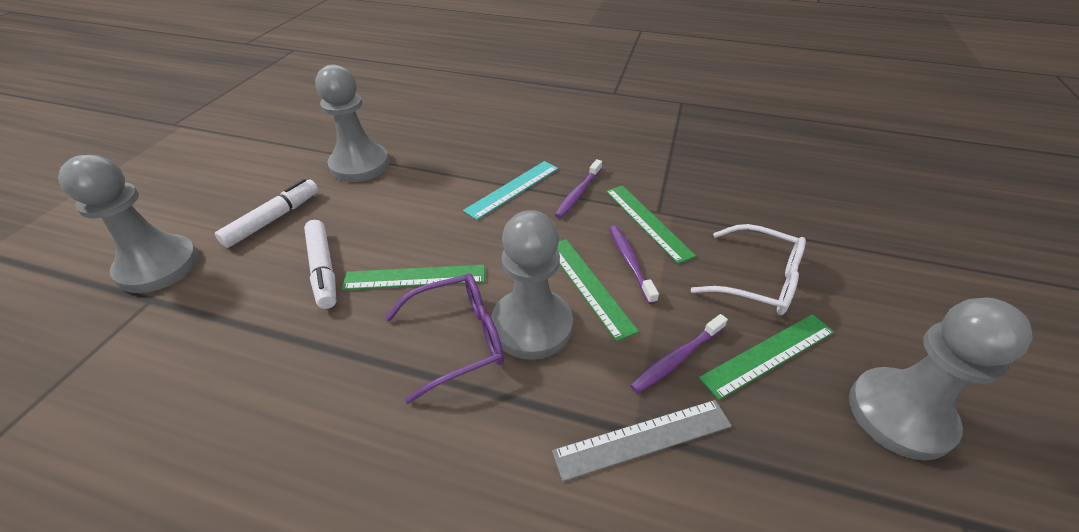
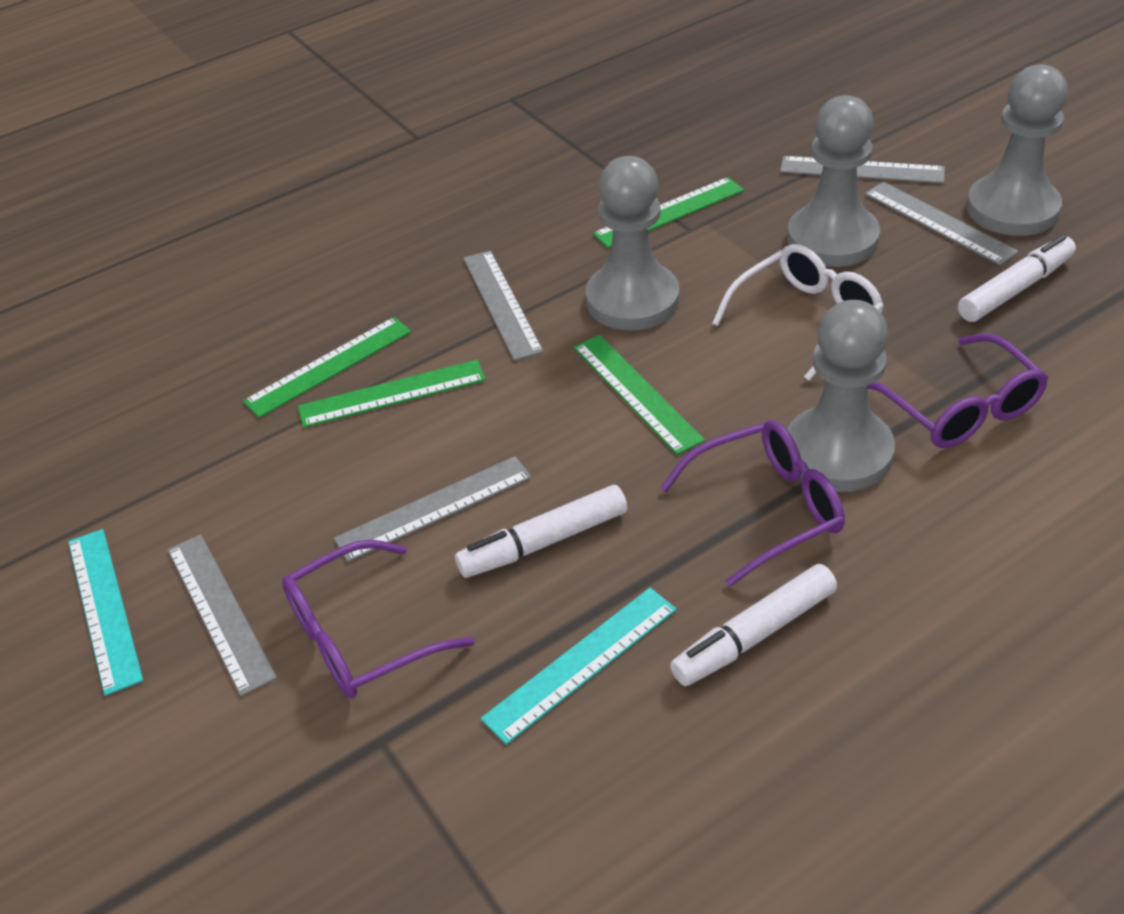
grey ruler: [552,400,732,481] = 1 -> [168,534,277,696] [334,456,532,562] [463,251,544,361] [780,156,945,183] [865,182,1019,265] = 5
purple glasses: [385,274,504,404] = 1 -> [282,540,474,699] [660,420,845,587] [868,333,1048,448] = 3
purple toothbrush: [555,159,602,218] [609,225,659,304] [630,314,728,394] = 3 -> none = 0
turquoise ruler: [463,161,558,220] = 1 -> [68,529,143,696] [481,588,677,745] = 2
white marker: [215,179,318,248] [304,220,336,309] = 2 -> [455,485,627,578] [670,564,837,686] [958,235,1076,322] = 3

